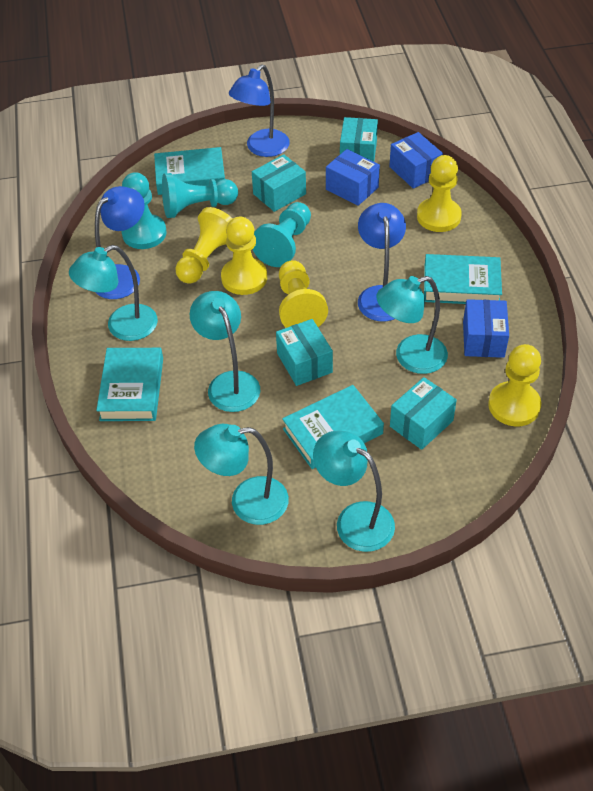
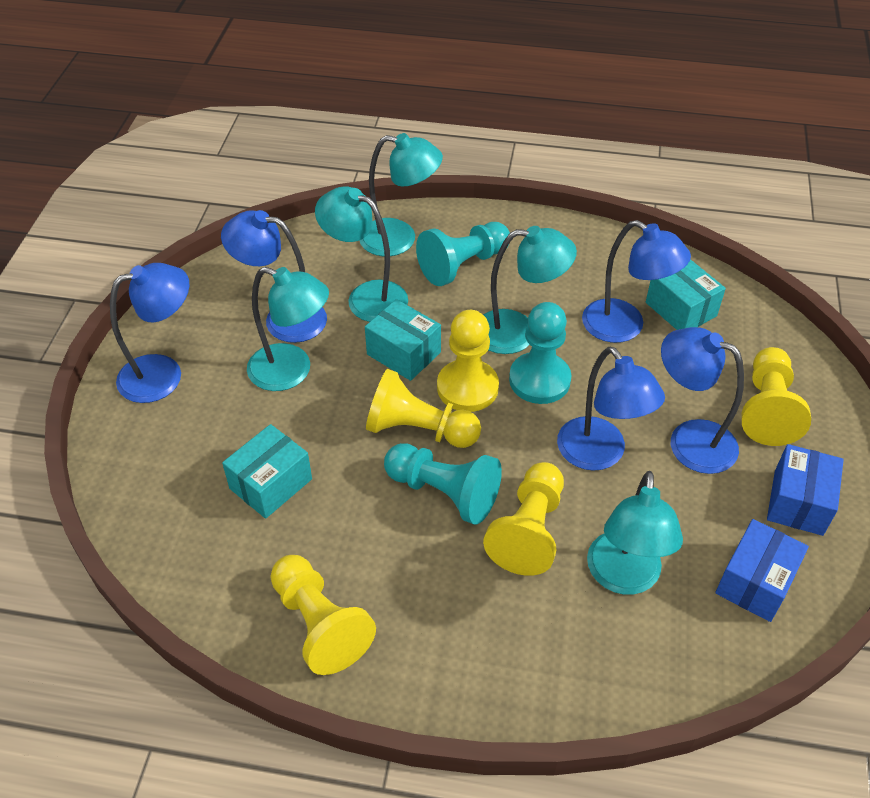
blue box: [326,149,380,206] [389,132,443,189] [463,299,509,358] = 3 -> [715,519,809,622] [767,444,844,536] = 2
blue lamp: [95,186,145,299] [229,64,290,157] [358,203,406,321] = 3 -> [110,263,189,403] [221,210,327,343] [557,347,665,471] [582,220,691,343] [661,327,744,474] = 5
turquoise book: [96,348,163,421] [154,147,225,195] [282,385,384,469] [424,254,502,304] = 4 -> none = 0
turquoise box: [252,154,306,212] [276,319,333,386] [340,117,378,162] [390,377,457,450] = 4 -> [222,424,312,519] [365,299,441,381] [646,259,726,330] = 3

